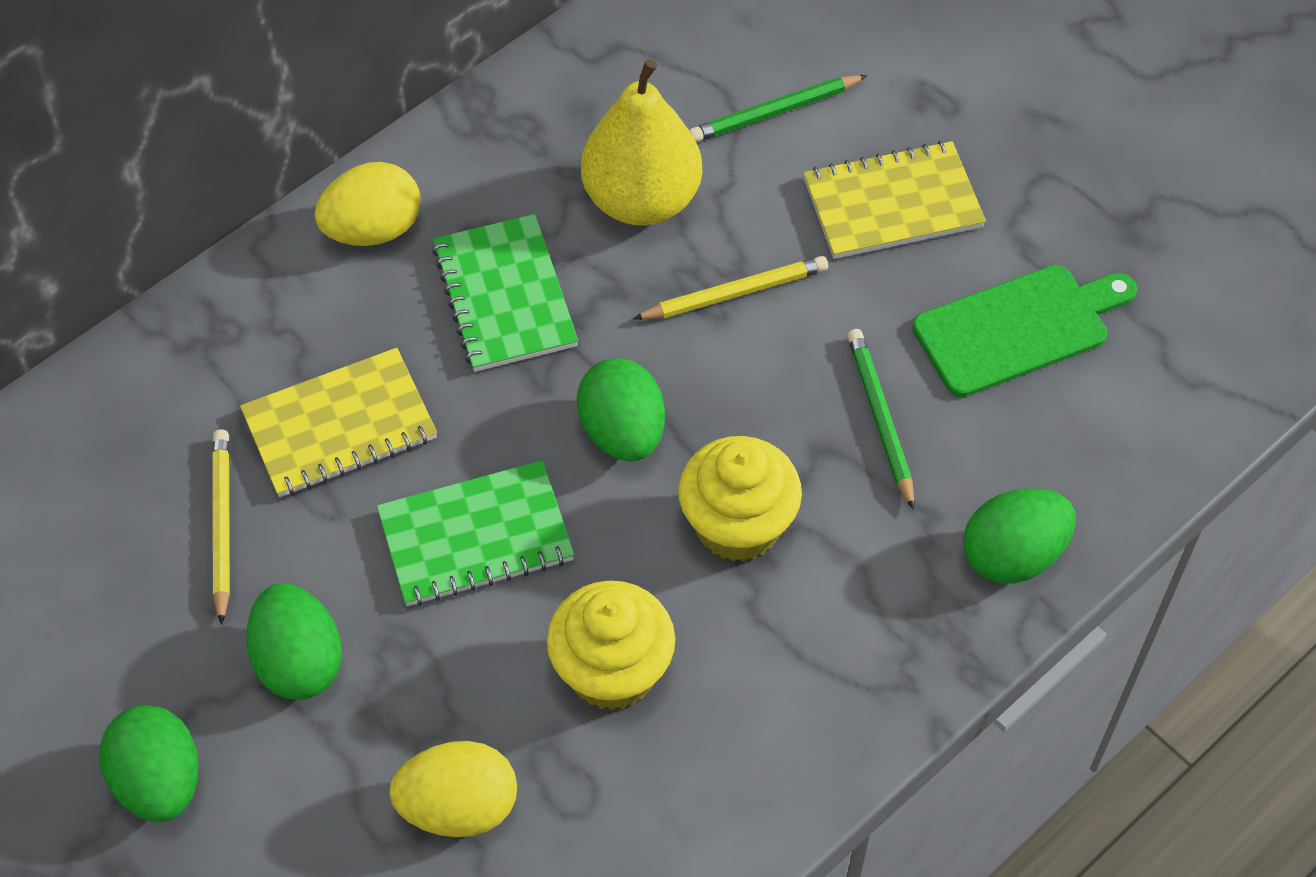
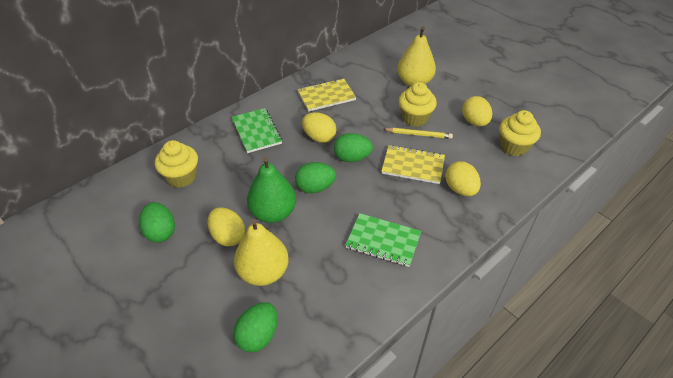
green cutting board: [912,265,1137,397] = 1 -> none = 0
green pear: none = 0 -> [247,157,296,223] = 1
green pencil: [689,75,868,142] [847,329,914,510] = 2 -> none = 0
yellow cupcake: [547,580,675,710] [678,436,802,562] = 2 -> [155,140,198,188] [399,82,437,127] [499,110,541,156] = 3
yellow egg: [315,162,420,246] [389,741,517,837] = 2 -> [208,207,245,246] [302,112,337,143] [445,161,481,196] [462,96,492,126] = 4
yellow pear: [581,59,702,225] = 1 -> [234,219,289,286] [397,26,436,87] = 2
yellow pencil: [212,429,230,625] [633,256,828,320] = 2 -> [383,128,453,139] = 1

